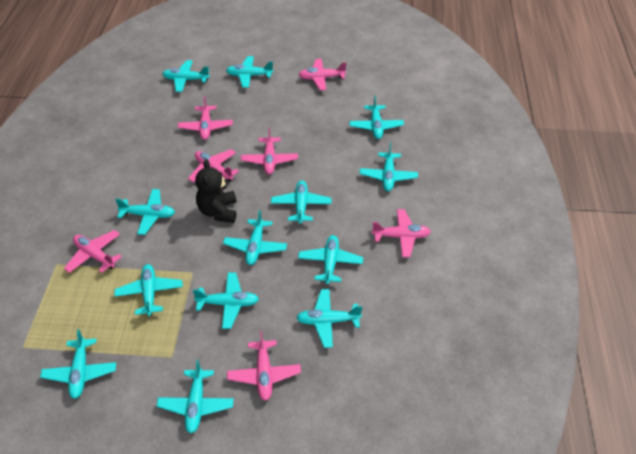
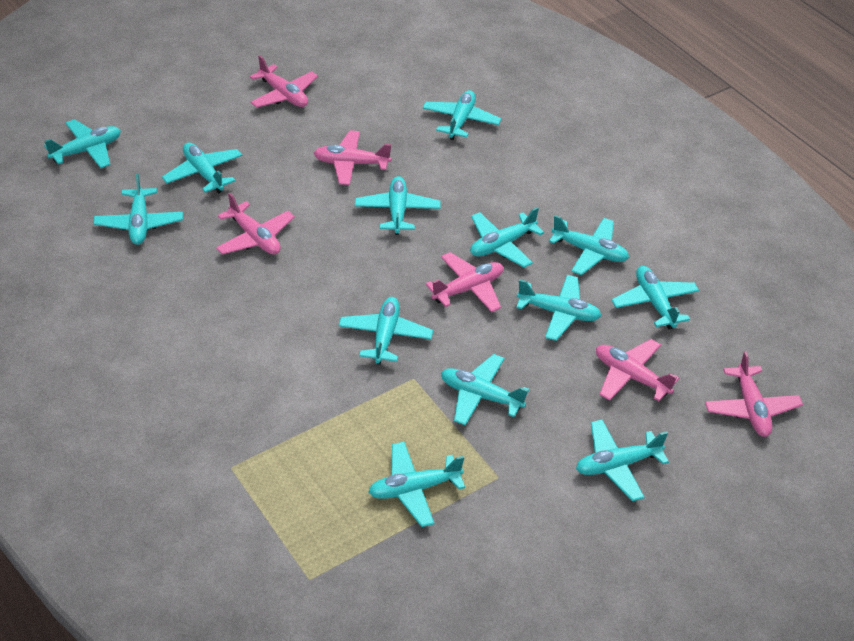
black teddy bear: [195,159,237,223] = 1 -> none = 0
pink plane: [64,230,122,273] [178,96,233,140] [188,149,239,182] [227,331,301,401] [241,127,298,174] [299,59,347,90] [372,209,431,257] = 7 -> [216,193,295,254] [250,55,318,107] [314,130,392,185] [425,252,503,312] [596,339,679,401] [705,351,803,437] = 6

